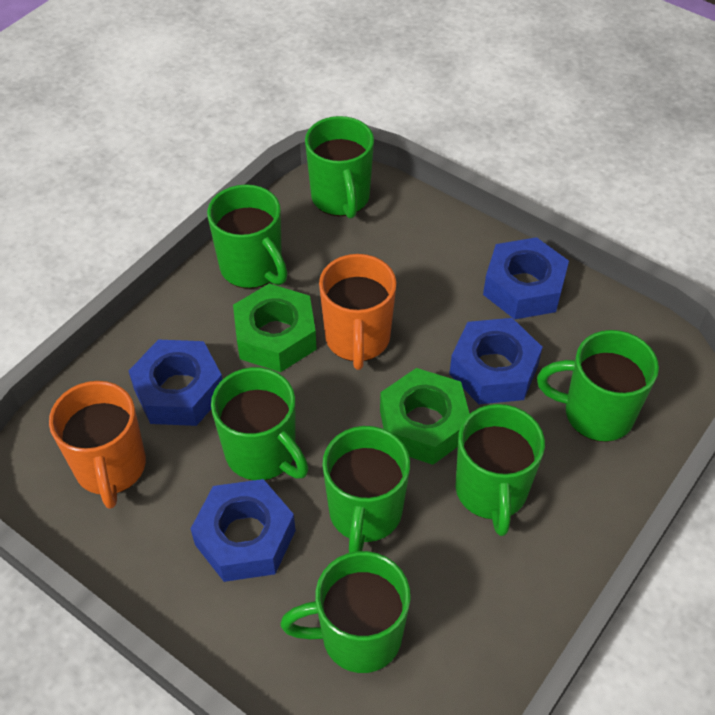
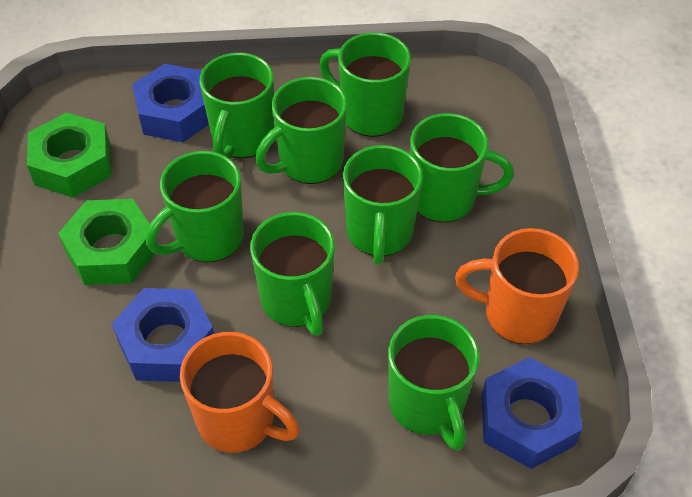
blue nut: [129,340,223,426] [191,479,296,582] [449,318,543,404] [483,237,569,319] = 4 -> [112,288,214,382] [132,64,209,142] [481,357,582,469] = 3
green mug: [207,184,288,289] [211,367,309,480] [280,551,411,673] [305,116,374,219] [322,426,410,553] [455,404,545,536] [537,330,659,442] = 7 -> [146,151,244,263] [199,53,274,158] [250,212,335,336] [255,77,347,184] [319,32,411,137] [343,145,423,265] [388,315,480,451] [410,113,514,223] = 8

